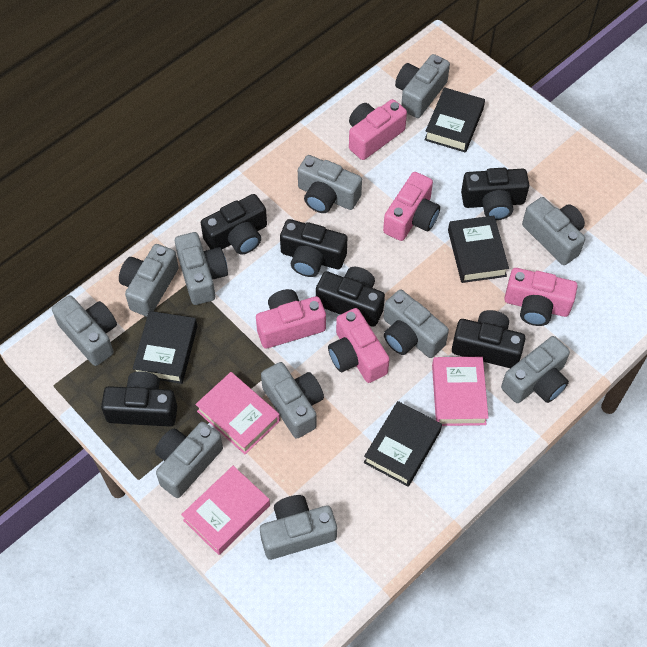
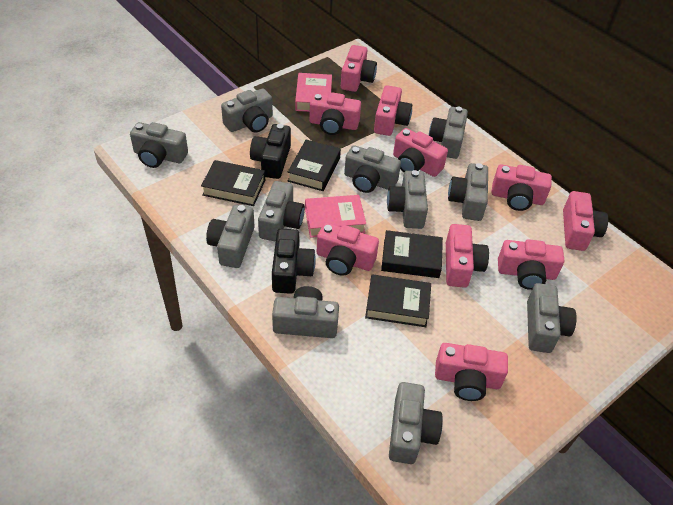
black camera: [101,371,177,427] [201,194,267,254] [280,219,347,277] [316,267,385,327] [452,310,525,368] [461,168,529,220] = 6 -> [250,124,291,179] [272,229,316,294] = 2
pink book: [181,466,270,555] [195,372,280,454] [432,357,488,426] = 3 -> [295,73,332,112] [305,195,366,238] = 2
pink camera: [256,289,326,349] [328,308,390,383] [349,99,407,160] [383,172,440,241] [504,268,578,326] = 5 -> [309,92,361,135] [317,222,379,276] [341,45,377,92] [374,85,412,136] [393,128,448,177] [435,343,508,401] [446,224,489,288] [492,165,552,211] [498,239,564,290] [563,191,608,251] = 10

